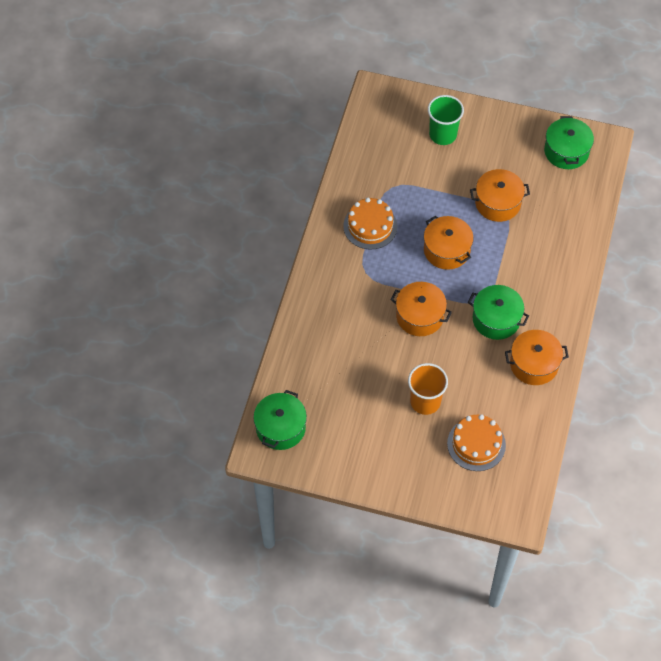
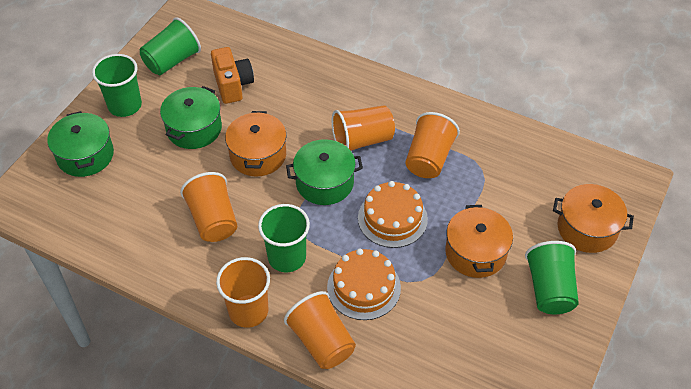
green cup: [428,95,464,145] = 1 -> [92,54,142,117] [140,17,201,75] [258,204,310,272] [525,241,579,314] = 4
orange camera: none = 0 -> [211,47,254,104] = 1
orange cup: [408,363,448,415] = 1 -> [180,172,237,242] [216,257,270,328] [284,291,356,369] [332,105,395,151] [405,112,460,178] = 5
orange pot: [390,282,452,336] [424,216,474,270] [470,169,530,222] [505,330,569,385] = 4 -> [225,111,286,177] [445,205,513,278] [553,184,634,253] = 3

